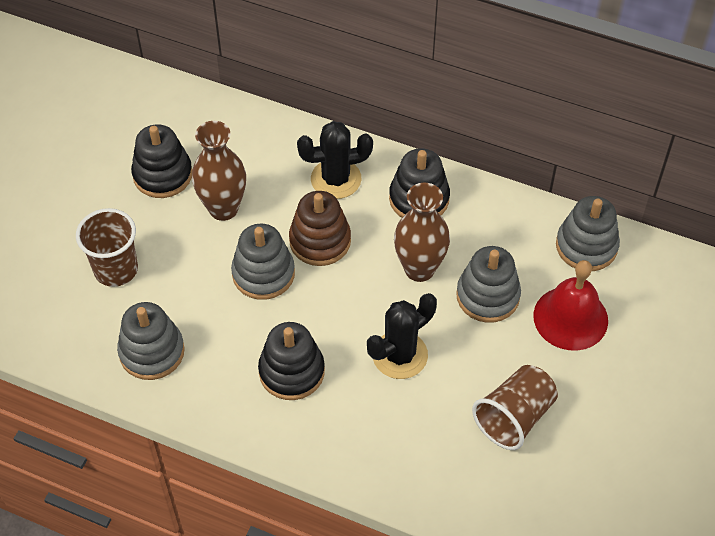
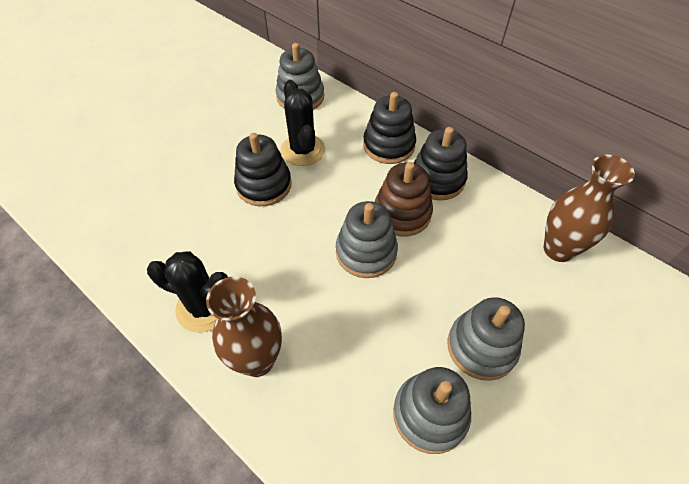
brown cup: [76,208,138,287] [472,365,558,450] = 2 -> none = 0
red bell: [533,260,608,351] = 1 -> none = 0

